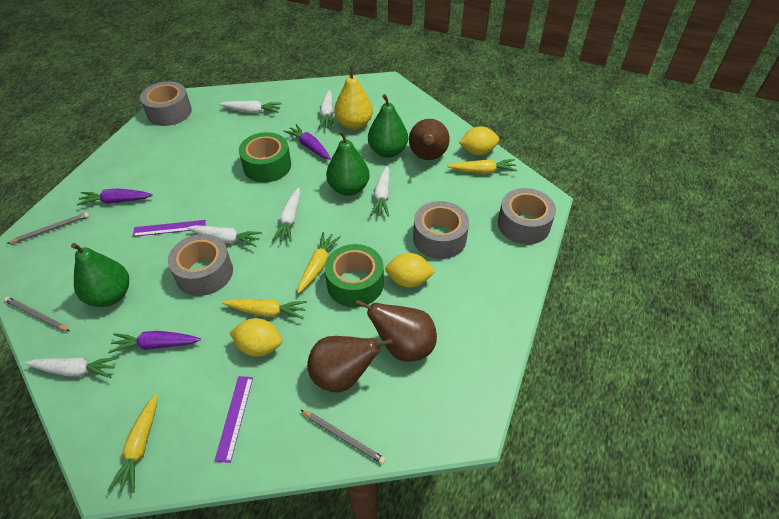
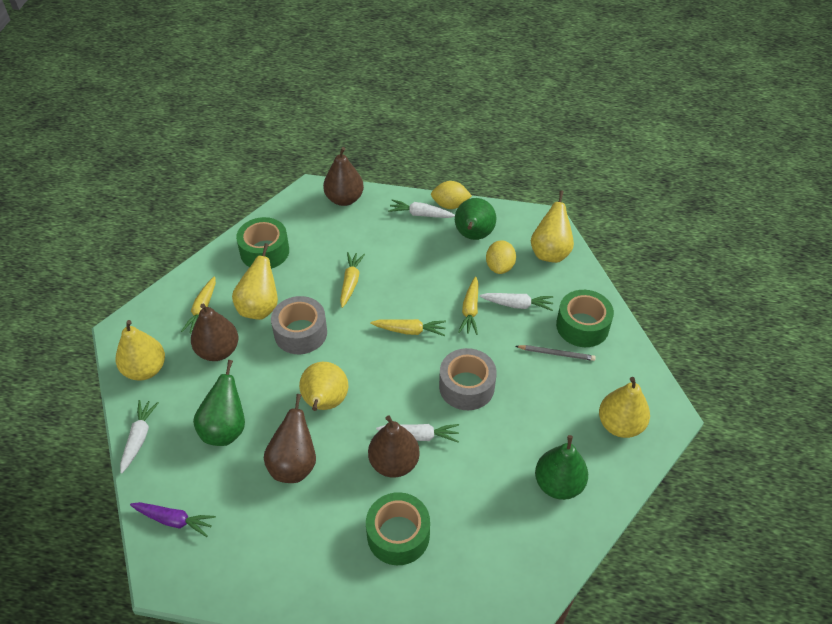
brown pear: [307,336,393,392] [355,300,437,362] [409,119,450,160] = 3 -> [191,304,239,361] [264,394,316,483] [323,147,364,206] [368,416,420,478] = 4
green tape: [239,132,291,183] [325,244,384,307] = 2 -> [236,217,289,269] [366,492,430,565] [556,290,614,347] = 3
grey pencil: [4,297,70,331] [7,212,90,244] [301,410,386,464] = 3 -> [516,345,596,361] = 1
grey tape: [140,81,192,126] [168,234,233,296] [413,201,469,259] [498,188,556,244] = 4 -> [271,296,327,354] [439,348,497,410] = 2
purple carrot: [77,189,153,206] [108,331,201,353] [284,124,331,160] = 3 -> [130,502,216,537] = 1
purple ruler: [133,220,206,237] [215,376,253,463] = 2 -> none = 0
white carrot: [25,357,119,378] [187,225,262,247] [219,101,282,113] [272,187,300,242] [318,90,335,128] [370,166,390,217] = 6 -> [120,400,159,474] [376,424,459,443] [388,200,455,218] [479,293,553,311] = 4
yellow lemon: [230,318,282,357] [385,253,435,288] [459,126,499,155] = 3 -> [431,181,472,209] [486,240,516,274] = 2
yellow pear: [334,66,373,130] = 1 -> [116,320,165,381] [232,243,278,320] [299,362,348,411] [531,190,574,263] [599,377,650,438] = 5

